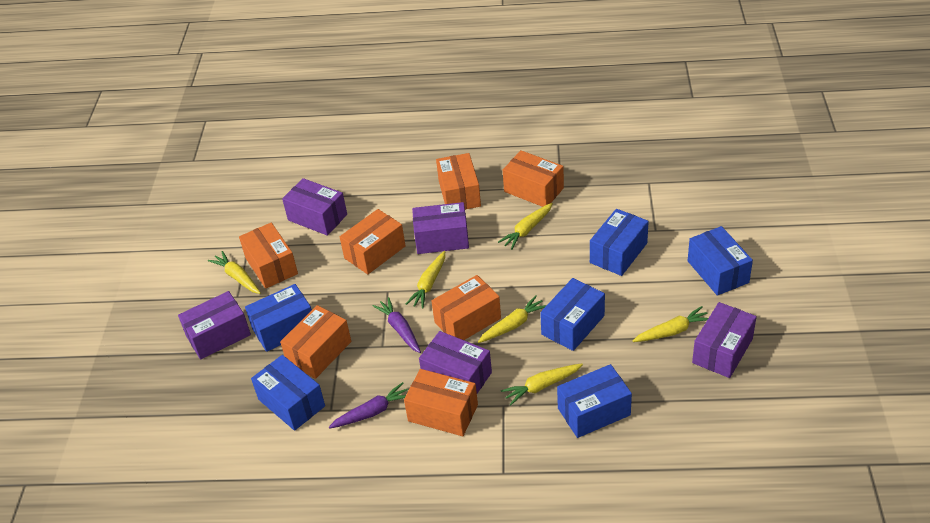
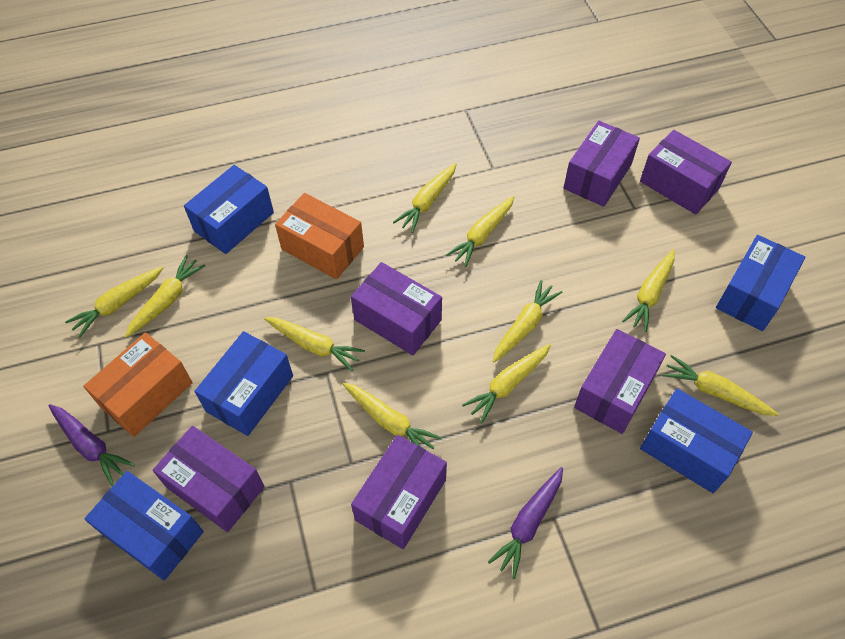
blue box: [245,284,312,352] [251,355,325,431] [540,278,605,351] [557,364,632,438] [590,209,649,276] [687,226,753,296] = 6 -> [84,471,204,581] [184,165,274,254] [194,331,293,436] [640,388,753,493] [716,235,805,331] = 5
orange box: [239,223,298,289] [280,305,351,379] [340,209,405,274] [404,369,478,436] [431,275,501,340] [436,153,481,210] [503,150,564,207] = 7 -> [83,332,193,437] [275,193,364,279] = 2
purple box: [178,291,251,360] [282,178,347,236] [412,202,469,254] [419,331,492,393] [692,302,757,378] = 5 -> [153,426,265,532] [351,262,442,355] [351,435,447,549] [564,121,640,207] [574,329,666,434] [640,130,732,215] = 6
yellow carrot: [208,251,261,294] [406,251,445,309] [478,295,547,343] [498,203,553,250] [501,364,583,406] [633,306,708,342] = 6 -> [65,266,163,338] [125,255,205,338] [264,317,365,371] [343,383,442,449] [393,163,456,233] [446,196,514,267] [462,344,551,423] [493,280,563,363] [622,249,675,332] [662,355,779,416] = 10

